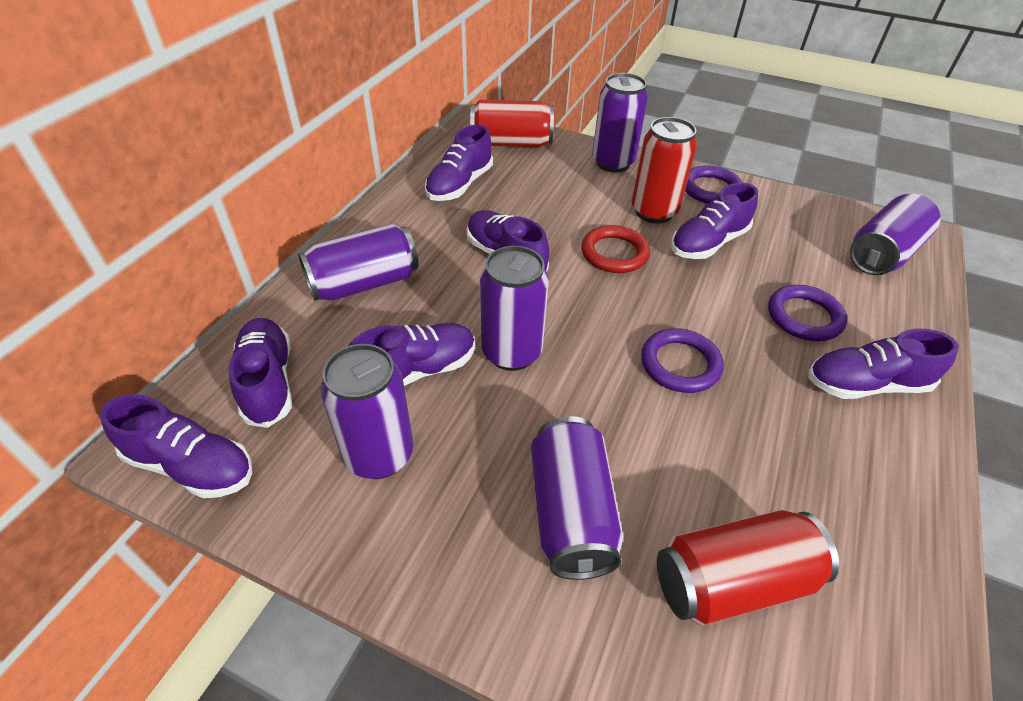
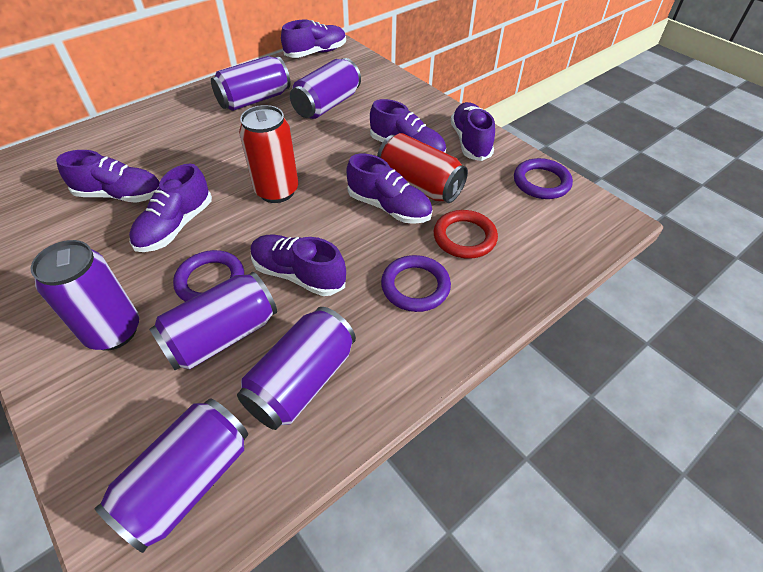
red can: [470,100,554,147] [632,117,697,223] [657,510,839,626] = 3 -> [239,105,298,203] [377,133,468,203] = 2

